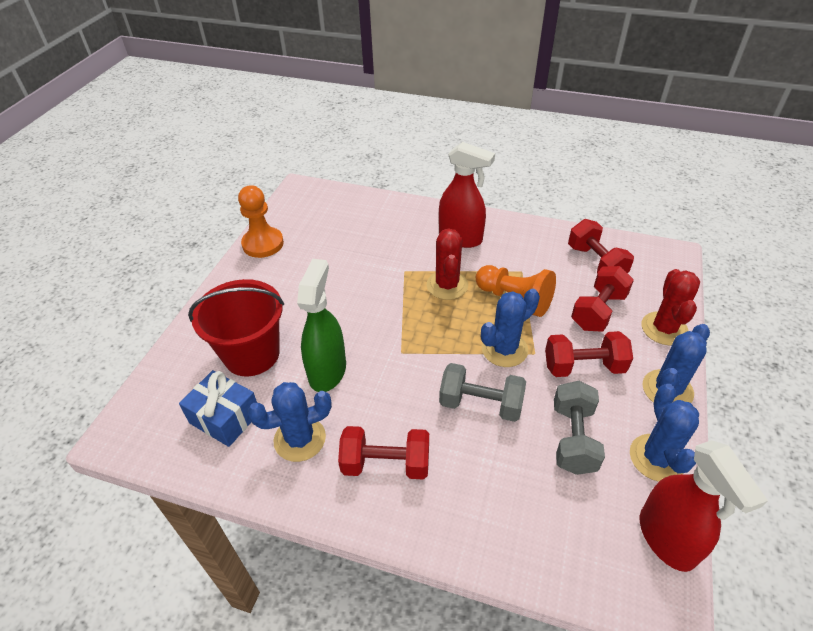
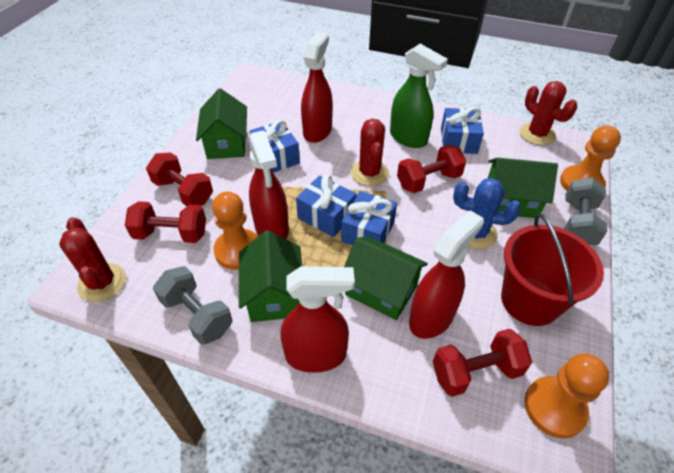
blue cactus: [247,382,332,462] [481,289,540,367] [630,384,699,482] [642,324,710,403] = 4 -> [453,178,521,250] = 1
blue gift: [179,370,257,447] = 1 -> [249,120,300,173] [296,175,356,237] [341,191,397,245] [441,107,484,154] = 4
green house: none = 0 -> [196,88,247,159] [239,230,302,322] [344,237,428,320] [487,158,558,218] = 4
orange pawn: [238,185,284,258] [476,265,556,317] = 2 -> [212,191,258,270] [524,353,609,438] [560,125,621,191] = 3
red cactus: [427,228,468,300] [642,269,700,345] = 2 -> [59,217,126,302] [351,119,389,186] [520,81,577,145] = 3
red spray bottle: [439,142,495,248] [640,440,768,572] = 2 -> [248,130,289,239] [280,266,355,373] [301,32,333,143] [409,210,484,339] = 4

